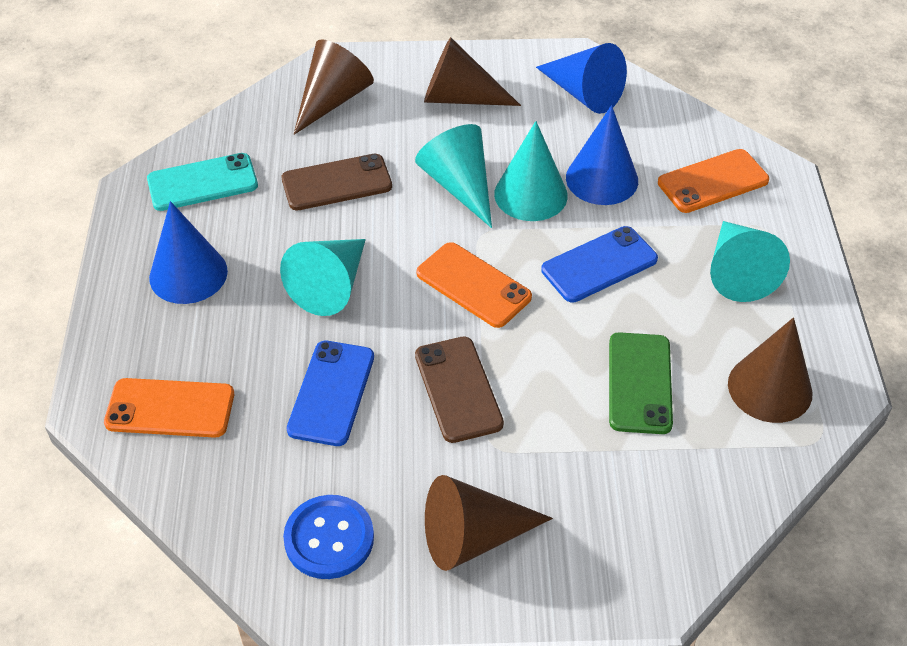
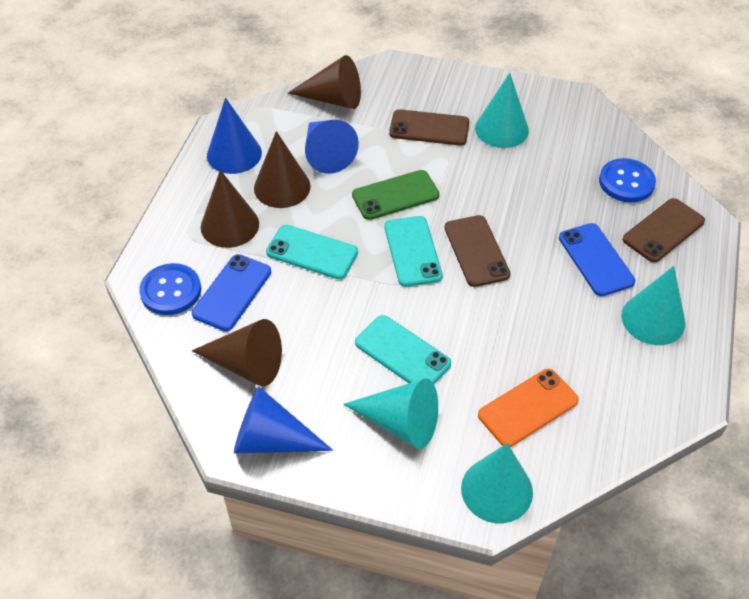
blue button: [283,495,374,579] = 1 -> [139,263,201,315] [599,158,656,202] = 2
brown phone: [282,154,392,210] [415,337,504,443] = 2 -> [389,109,469,146] [445,215,511,287] [623,198,705,262] = 3
orange phone: [104,378,234,438] [416,242,532,328] [658,149,769,213] = 3 -> [478,369,579,447] = 1
turquoise phone: [147,153,258,211] = 1 -> [266,225,358,279] [355,315,451,384] [384,216,443,287] = 3

